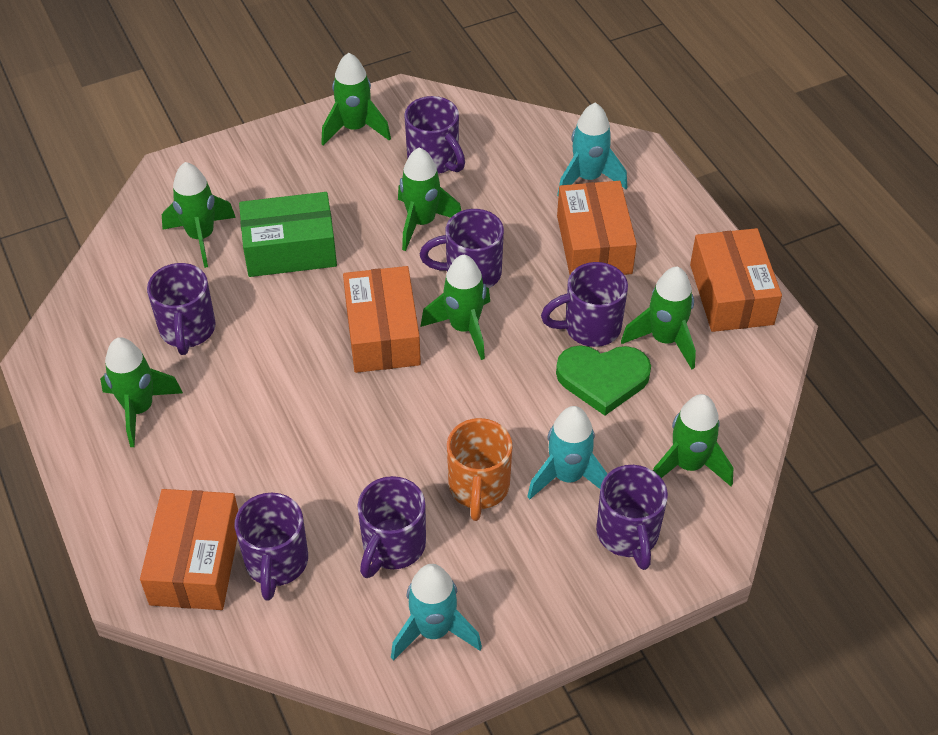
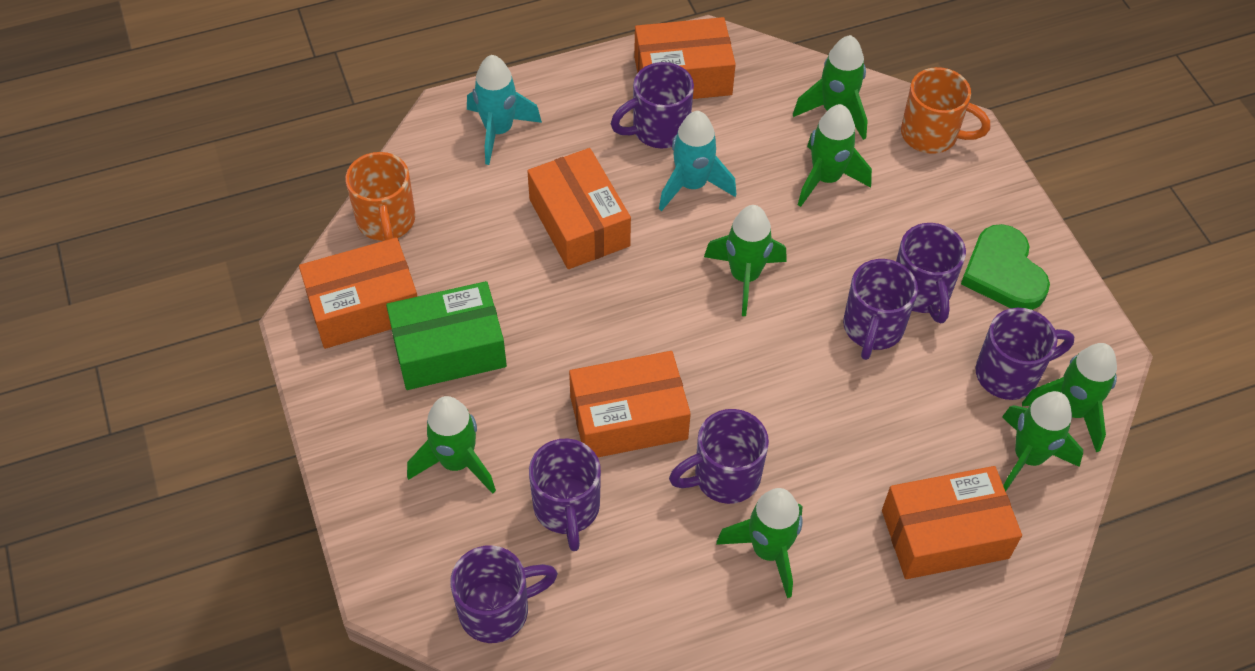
orange box: [140,489,238,610] [343,266,421,373] [557,181,637,275] [690,228,782,332] = 4 -> [299,237,418,349] [527,148,631,269] [569,351,691,457] [634,17,736,99] [882,466,1022,579] = 5
orange mug: [447,418,512,521] = 1 -> [345,152,415,241] [901,67,990,154] = 2
turquoise rocket: [391,564,482,661] [527,406,607,500] [557,102,627,196] = 3 -> [467,55,542,165] [659,111,736,211] = 2

